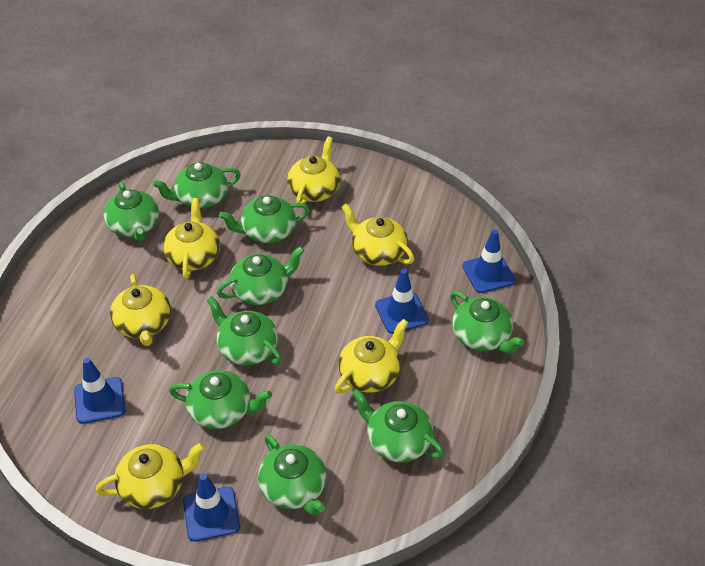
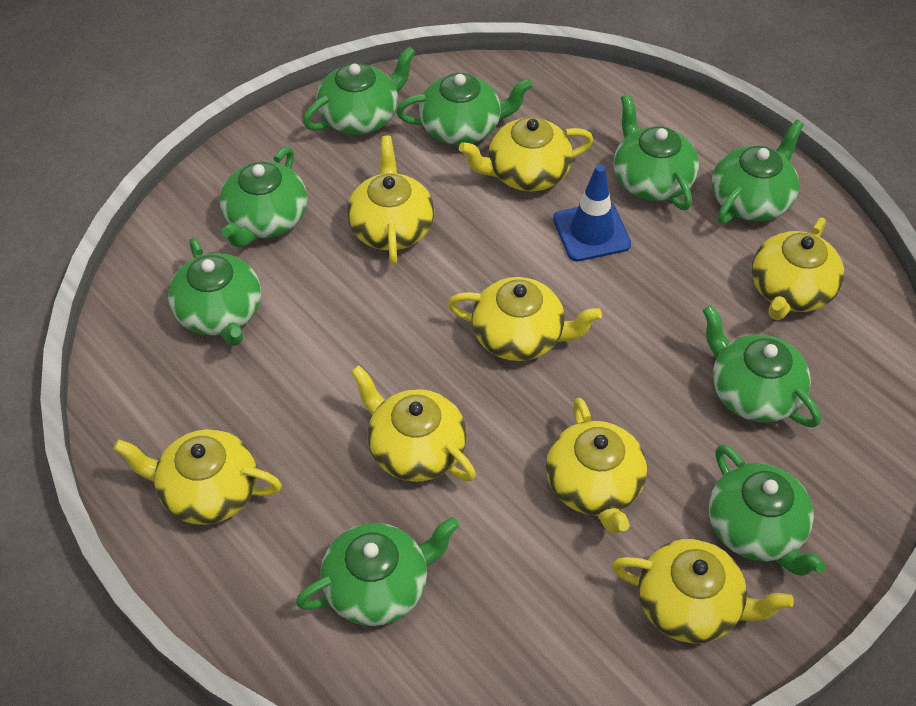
blue traffic cone: [74,358,125,424] [183,473,240,542] [375,269,429,334] [462,229,515,293] = 4 -> [553,164,631,261] = 1
yellow teapot: [96,443,205,509] [110,274,171,346] [163,198,220,279] [287,136,340,204] [335,319,408,394] [341,204,414,266] = 6 -> [113,429,282,525] [347,136,434,265] [351,365,476,482] [448,277,602,361] [459,117,593,192] [546,398,647,534] [612,539,794,643] [752,217,844,320] = 8

